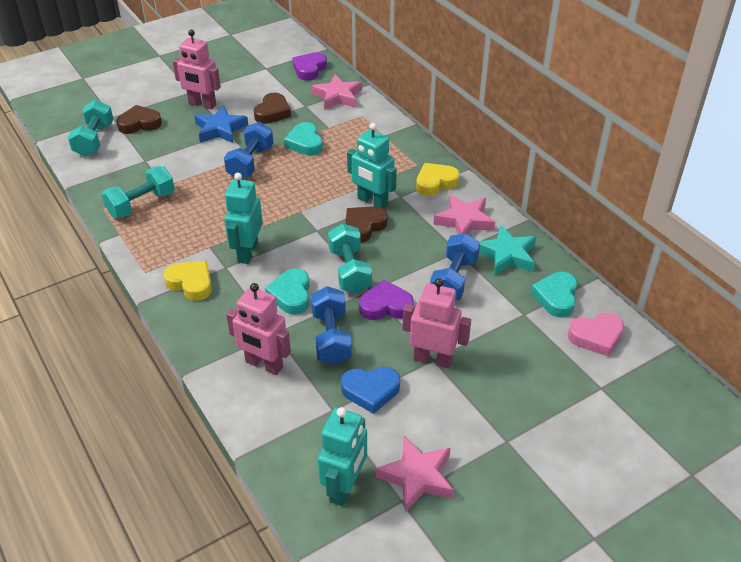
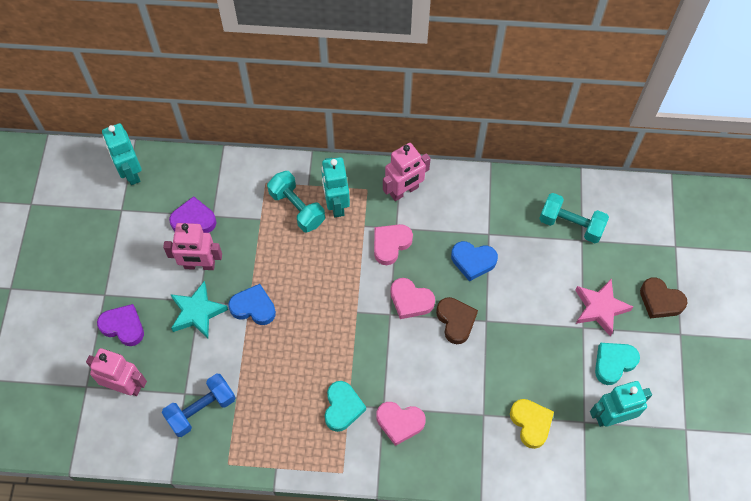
blue dumbbell: [224,122,273,179] [311,286,352,365] [430,233,480,301] = 3 -> [162,374,235,437] = 1
blue heart: [341,367,400,414] = 1 -> [228,284,276,325] [451,241,498,281] = 2
blue star: [194,105,248,143] = 1 -> none = 0
brown heart: [116,105,162,134] [254,93,291,124] [345,206,388,243] = 3 -> [436,297,478,344] [640,277,687,319] = 2
pink heart: [568,313,624,357] = 1 -> [374,224,413,265] [376,402,426,446] [391,278,435,319] = 3
pink star: [311,74,362,110] [375,436,454,512] [434,194,495,234] = 3 -> [575,278,633,337] = 1
turquoise dumbbell: [68,100,113,157] [101,166,175,218] [328,223,372,294] = 3 -> [267,171,325,232] [539,193,609,243] = 2
turquoise heart: [265,268,309,315] [284,122,323,156] [531,272,577,318] = 3 -> [325,381,366,432] [595,343,640,385] = 2
yellow heart: [163,261,212,301] [416,163,460,196] = 2 -> [510,399,554,449] = 1

